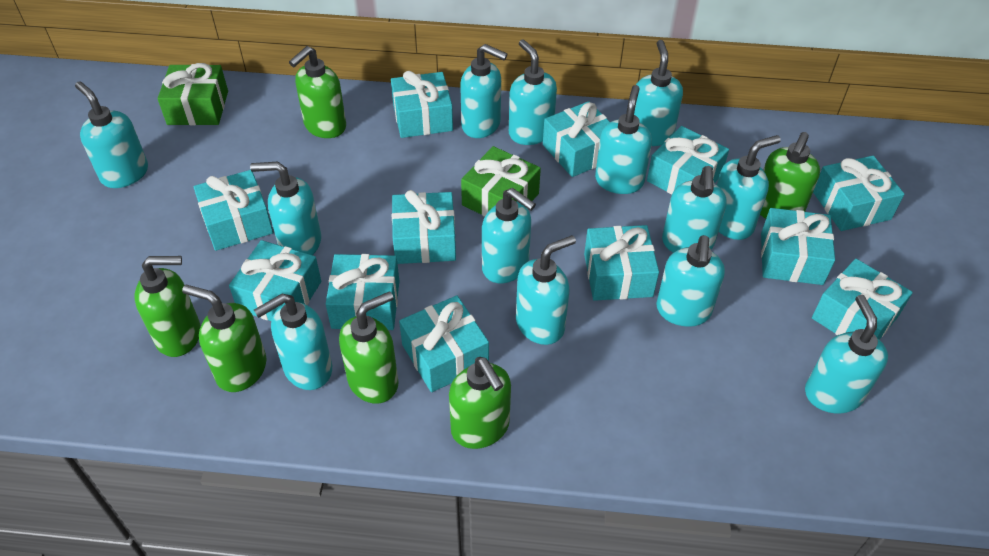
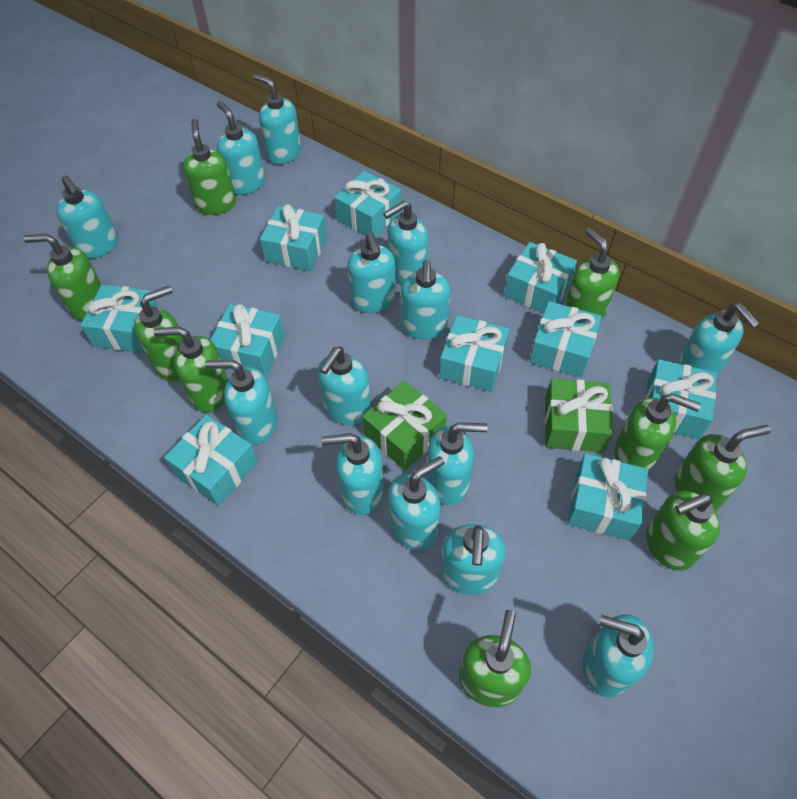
green soap dispenser: [134,256,201,357] [182,285,266,392] [289,46,346,138] [339,291,398,404] [449,357,511,449] [760,132,820,219] = 6 -> [23,234,102,321] [134,286,183,381] [154,327,228,412] [183,119,236,215] [459,610,531,707] [565,228,619,320] [614,393,701,472] [646,491,720,571] [675,425,771,511] = 9
turquoise gift: [194,170,273,251] [229,240,321,321] [326,254,399,330] [391,71,453,138] [392,190,456,264] [399,295,489,392] [543,101,610,177] [584,225,659,301] [647,126,729,195] [761,208,835,285] [812,259,913,340] [813,156,904,231] = 12 -> [81,285,159,353] [164,415,258,506] [210,304,285,377] [260,204,327,271] [334,171,401,237] [439,315,509,392] [504,242,577,313] [529,301,602,378] [567,453,648,541] [645,359,717,439] = 10
turquoise soap dispenser: [75,81,148,188] [250,162,321,255] [254,294,332,390] [460,44,507,138] [482,188,536,283] [509,39,557,145] [516,235,576,345] [595,85,652,194] [634,40,683,146] [656,235,725,327] [662,166,727,253] [717,135,781,240] [805,295,888,414] = 13 -> [56,176,118,258] [205,360,278,445] [217,101,265,195] [254,74,301,164] [317,347,371,425] [321,433,384,515] [347,232,396,313] [383,200,428,283] [388,456,445,550] [401,260,451,340] [427,422,488,505] [441,524,506,595] [583,614,654,697] [677,303,760,376] = 14

